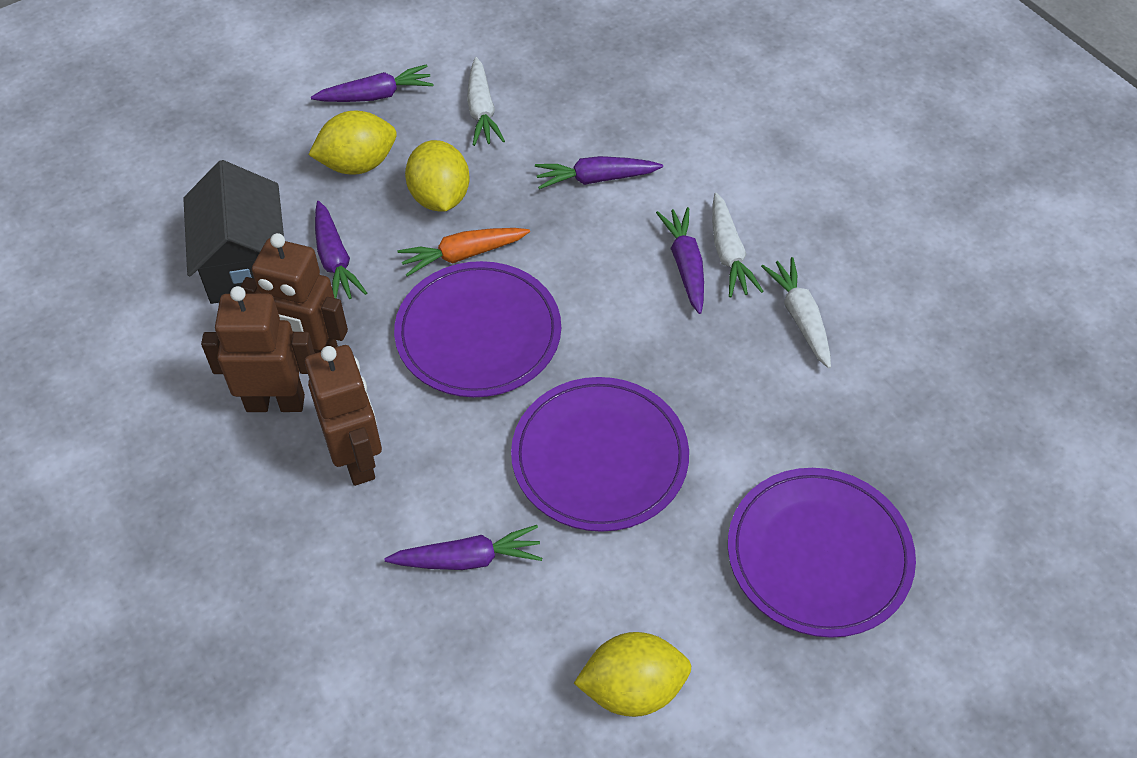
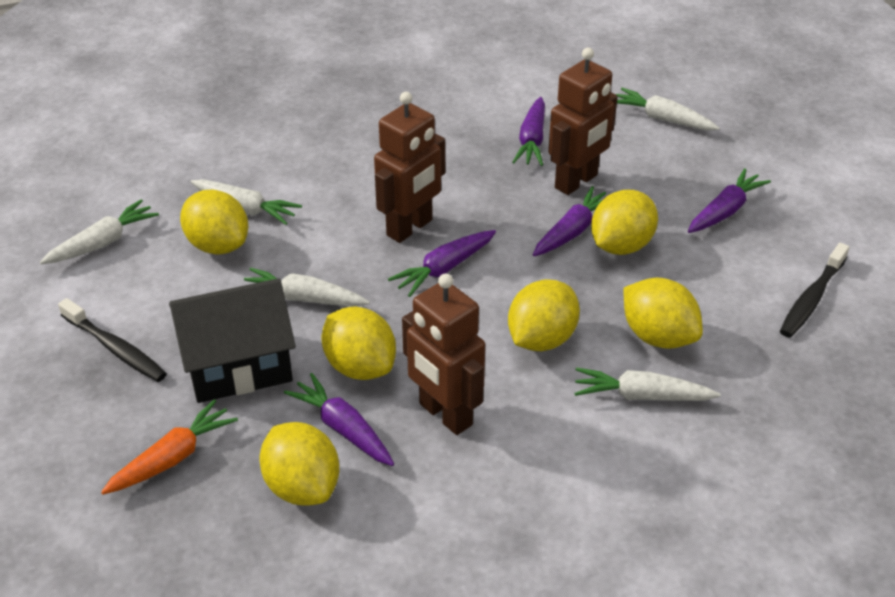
black toothbrush: none = 0 -> [58,298,167,382] [780,243,849,338] = 2
purple plate: [394,261,561,397] [511,377,689,532] [728,468,916,638] = 3 -> none = 0
white carrot: [467,57,505,146] [712,193,764,297] [761,257,831,368] = 3 -> [40,199,159,265] [191,179,302,225] [244,268,370,307] [574,368,720,401] [616,88,719,130] = 5
yellow lemon: [308,111,397,175] [405,140,470,212] [574,632,691,717] = 3 -> [180,190,248,255] [260,422,339,506] [322,306,396,380] [508,279,580,351] [591,190,658,255] [623,278,703,349] = 6

